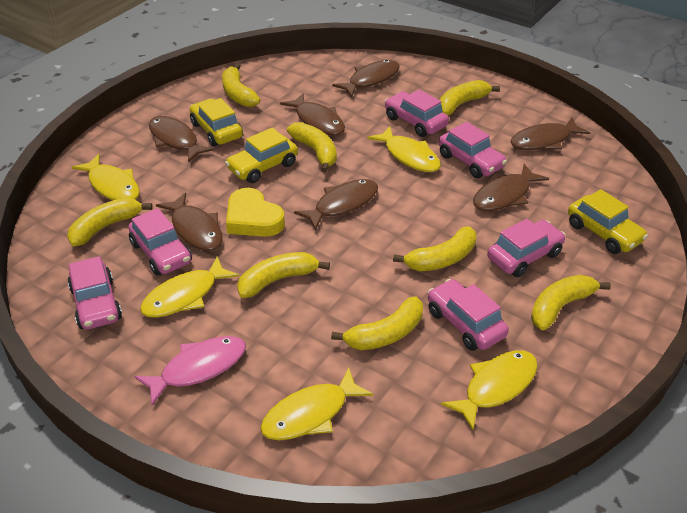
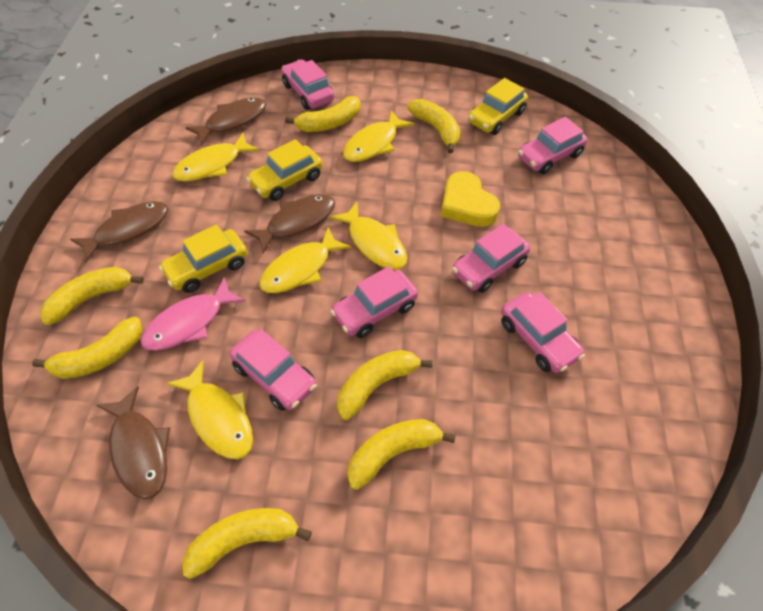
brown fish: [149,116,214,163] [156,192,223,251] [280,93,345,135] [294,179,378,231] [332,60,399,97] [473,164,549,211] [510,117,591,150] = 7 -> [70,201,168,263] [96,386,170,499] [185,97,266,145] [244,194,335,254] = 4
yellow banana: [67,198,152,247] [222,63,260,107] [237,252,330,298] [287,122,337,173] [331,296,423,350] [393,227,476,271] [440,80,500,115] [531,275,611,331] = 8 -> [32,317,142,379] [40,267,144,325] [183,508,312,579] [285,96,361,132] [337,350,432,420] [347,419,456,490] [407,99,461,154] = 7

